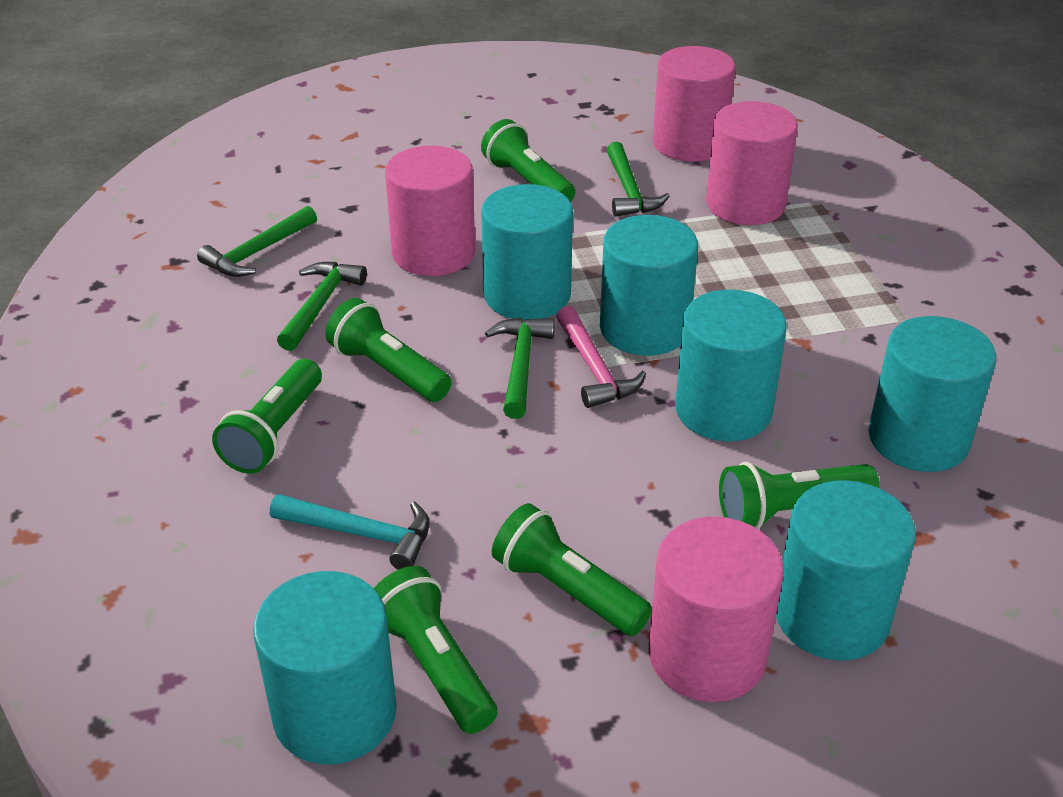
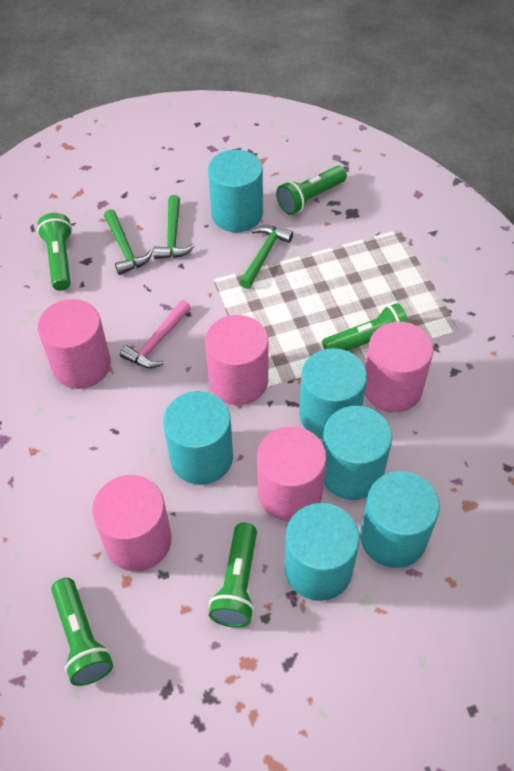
green flashlight: [212,359,322,474] [325,298,451,402] [374,566,498,734] [481,119,575,202] [492,503,652,636] [719,462,880,529] = 6 -> [37,213,72,290] [51,578,113,686] [209,523,257,627] [276,166,347,215] [322,303,409,351] = 5
green hammer: [197,206,317,277] [277,262,367,351] [485,317,555,419] [607,142,670,217] = 4 -> [104,209,153,275] [153,195,195,259] [239,225,293,289] = 3
pink cylinder: [385,146,475,276] [648,517,784,702] [653,46,736,162] [706,101,798,225] = 4 -> [38,299,111,389] [92,475,172,572] [205,315,268,405] [257,426,326,521] [365,322,434,413] = 5
turquoise hammer: [270,494,430,570] = 1 -> none = 0

